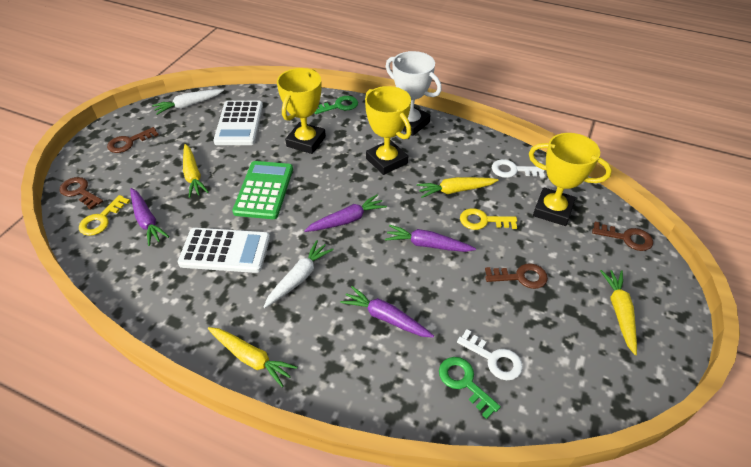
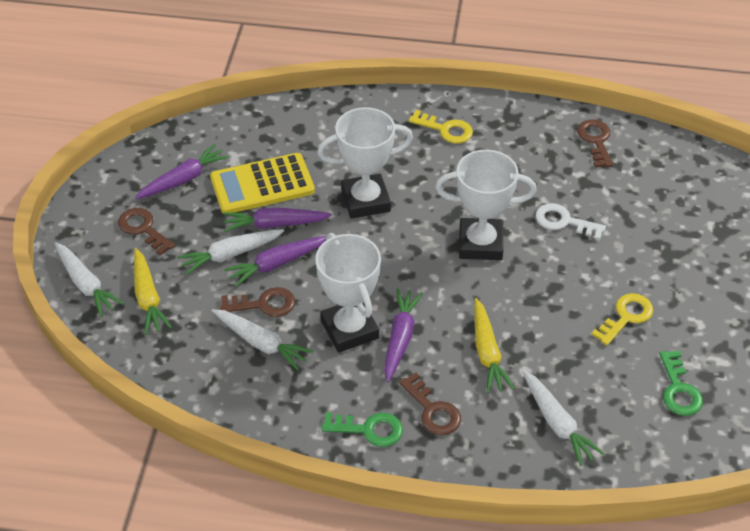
green calculator: [232,161,293,219] = 1 -> none = 0
white calculator: [178,228,270,273] [214,100,263,145] = 2 -> none = 0
white carrot: [152,89,224,115] [264,240,334,308] = 2 -> [55,242,124,317] [177,229,284,275] [212,309,313,370] [522,370,605,467] = 4
white key: [457,329,523,381] [492,159,545,178] = 2 -> [535,203,606,240] = 1
white trophy: [386,51,442,136] = 1 -> [315,233,381,353] [317,107,413,219] [435,150,537,260] = 3
yellow calculator: none = 0 -> [210,153,315,213] = 1
yellow carrot: [183,144,209,198] [208,327,298,387] [417,177,499,198] [600,270,637,355] = 4 -> [134,248,172,335] [474,298,515,393] = 2
yellow trophy: [277,68,326,154] [365,86,411,175] [529,133,612,226] = 3 -> none = 0

